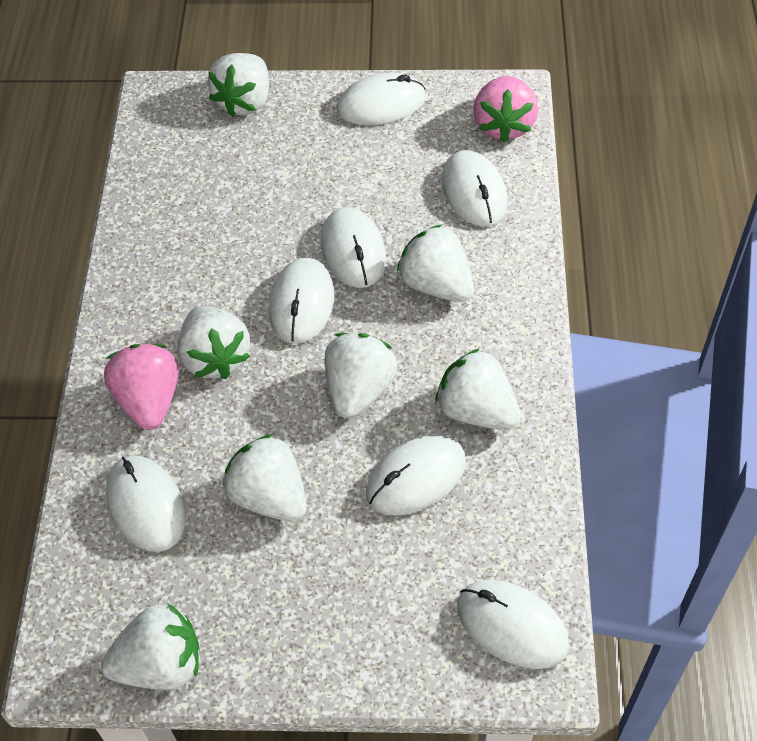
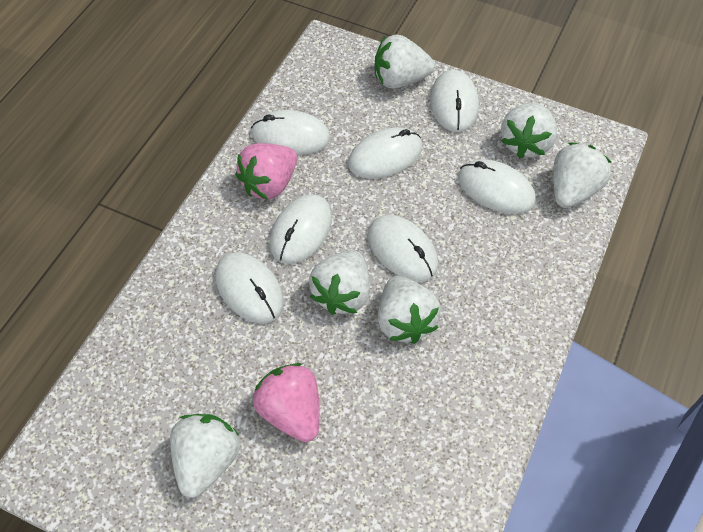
white strawberry: [101,603,199,690] [178,306,250,379] [208,53,269,117] [223,434,307,522] [324,333,397,419] [397,224,474,302] [435,348,521,430] = 7 -> [170,414,240,498] [309,250,370,315] [375,35,435,89] [378,276,441,344] [501,103,557,158] [553,143,611,208] = 6

